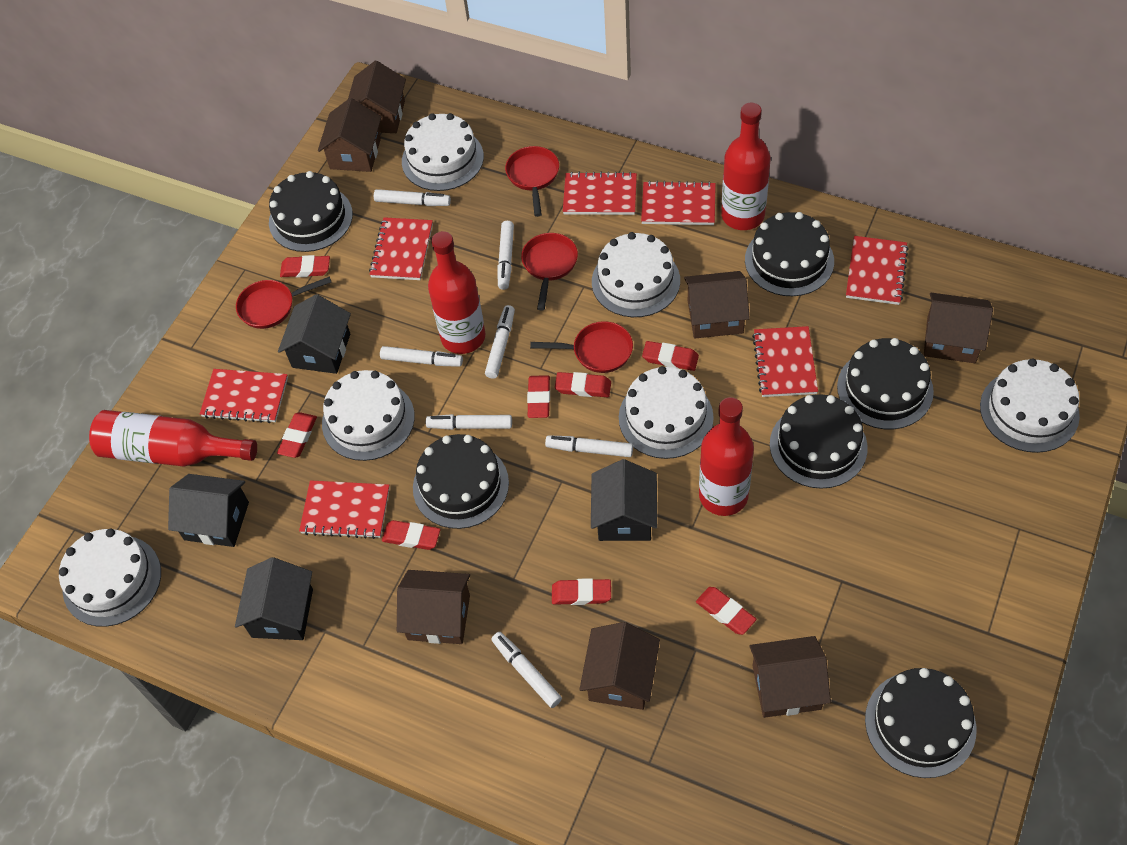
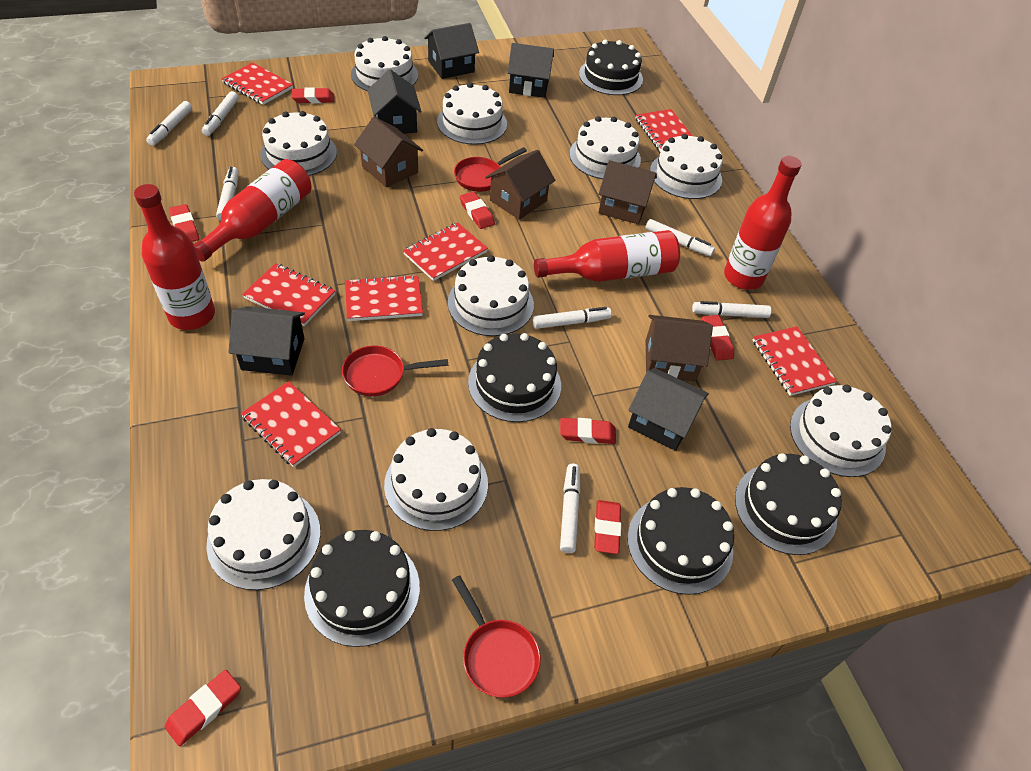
black cake: [269,171,353,252] [413,434,509,529] [745,212,834,296] [770,394,868,489] [837,338,934,429] [865,668,976,778] = 6 -> [304,530,420,647] [468,333,561,422] [579,40,643,95] [627,487,734,595] [735,453,842,555] = 5
black house: [168,474,249,547] [235,557,313,640] [278,294,351,374] [591,459,657,541] = 4 -> [228,306,305,376] [368,69,422,134] [424,23,479,79] [508,43,554,98] [628,368,709,451] = 5
brown house: [318,98,381,172] [348,60,406,133] [397,570,470,644] [579,622,660,710] [684,271,750,339] [749,636,831,718] [924,293,993,363] = 7 -> [354,117,423,187] [485,150,555,220] [598,160,657,224] [646,315,713,382] = 4
red eraser: [277,412,317,458] [280,255,330,277] [382,520,440,550] [527,375,550,418] [552,578,611,605] [555,372,611,397] [642,341,699,371] [696,587,756,635] = 8 -> [165,670,241,746] [169,204,200,242] [291,87,334,103] [460,192,495,229] [560,418,616,444] [594,500,621,554] [702,315,734,361] = 7
red pan: [236,276,331,329] [505,146,559,217] [521,233,578,310] [530,321,633,373] = 4 -> [342,346,448,396] [452,575,541,698] [454,147,527,192] = 3
white cake: [59,529,161,627] [322,370,415,461] [402,113,484,191] [592,232,680,317] [619,366,714,459] [980,358,1080,453] = 6 -> [206,479,321,590] [260,111,337,176] [351,36,418,91] [384,428,488,531] [437,82,507,145] [448,255,534,336] [569,116,641,179] [650,134,723,199] [790,385,891,477] = 9

